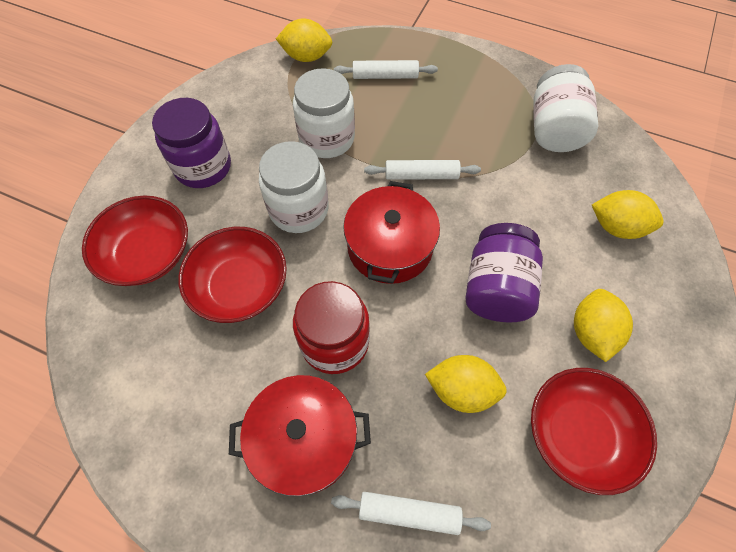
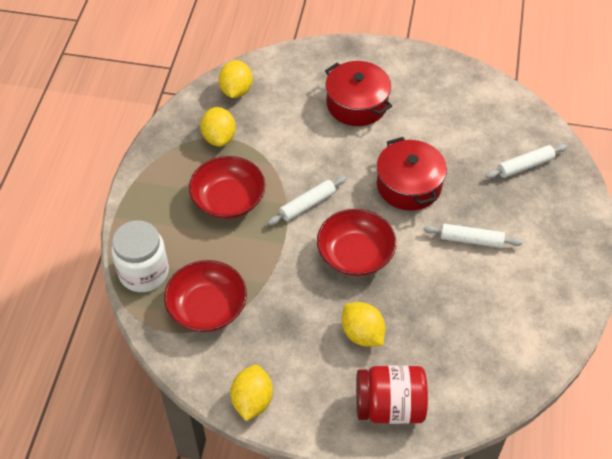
purple jar: [152,98,231,188] [465,223,543,323] = 2 -> none = 0
white jar: [259,141,329,233] [293,68,355,158] [533,64,598,152] = 3 -> [111,220,169,292] = 1

